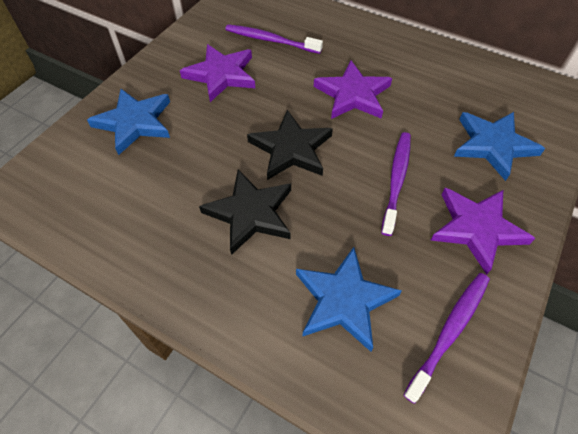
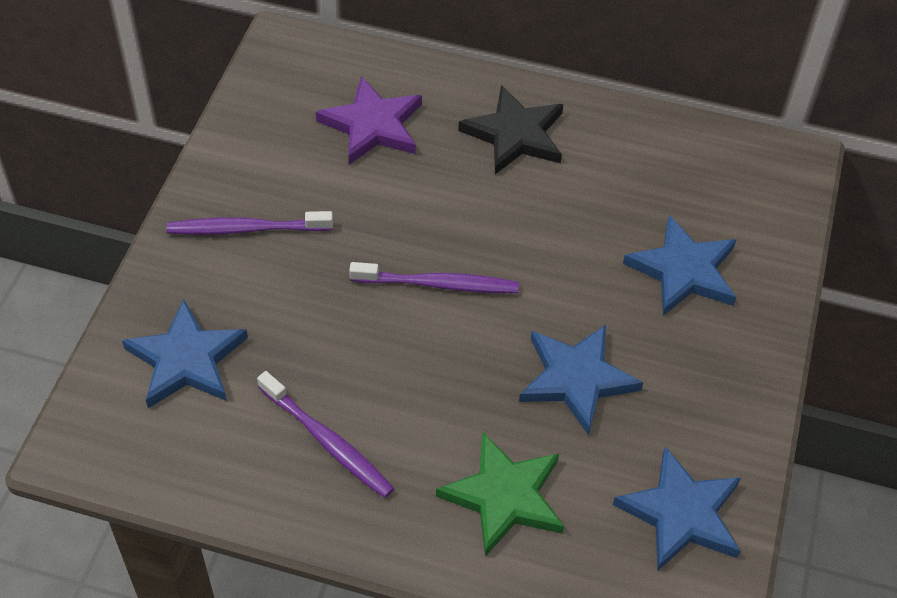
black star: [199,170,291,255] [247,110,333,180] = 2 -> [458,85,563,174] = 1
blue star: [87,89,170,155] [296,247,402,352] [454,112,545,181] = 3 -> [122,299,248,408] [519,325,643,436] [613,446,741,571] [623,215,736,316] = 4
green star: none = 0 -> [436,432,564,557] = 1
purple star: [180,44,255,102] [314,61,392,119] [430,188,535,275] = 3 -> [316,76,422,165] = 1

